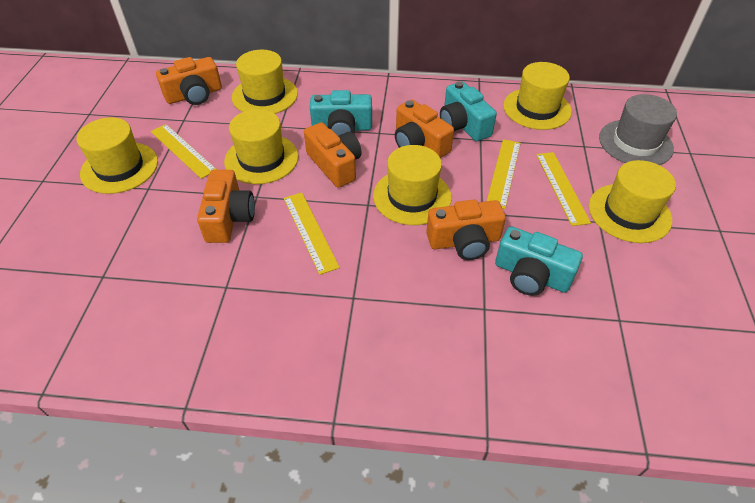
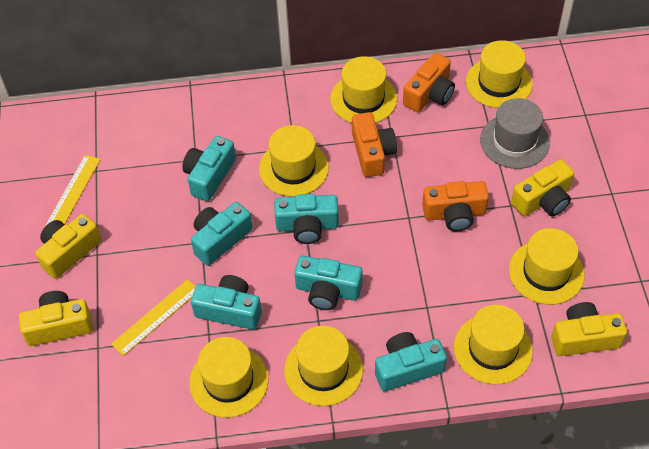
orange camera: [156,57,222,105] [197,170,255,243] [304,122,362,188] [395,100,454,158] [426,200,506,260] = 5 -> [352,112,397,177] [403,53,455,112] [422,181,489,231] = 3
turquoise camera: [310,90,372,136] [440,82,497,141] [495,226,583,296] = 3 -> [182,136,236,201] [191,202,253,266] [191,275,262,330] [274,194,339,244] [295,256,363,310] [375,332,447,392] = 6
yellow camera: none = 0 -> [19,291,93,346] [35,214,102,279] [511,159,574,216] [551,302,627,356] = 4
yellow hat: [77,117,158,194] [224,109,299,184] [232,50,298,114] [373,145,452,225] [503,62,572,130] [589,160,676,243] = 6 -> [189,337,269,418] [259,125,329,197] [284,326,363,406] [330,56,397,123] [454,305,533,384] [466,40,533,108] [509,228,585,305] = 7
yellow ruler: [151,124,217,179] [284,192,340,275] [487,139,521,209] [536,152,591,226] = 4 -> [45,155,101,226] [111,279,196,356] = 2

